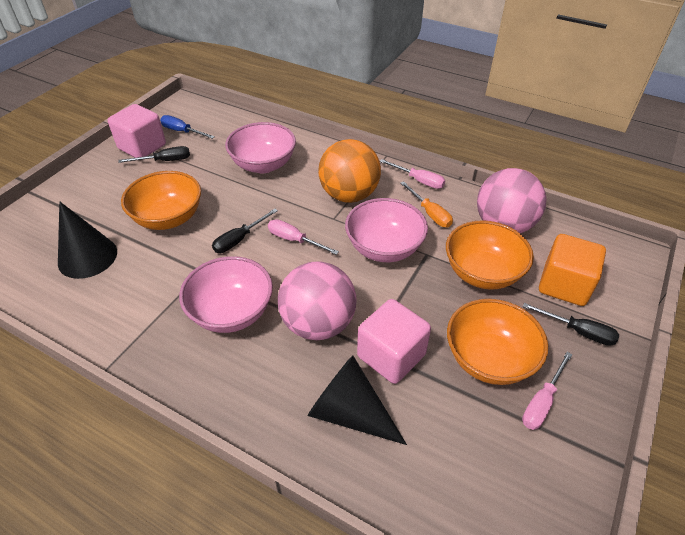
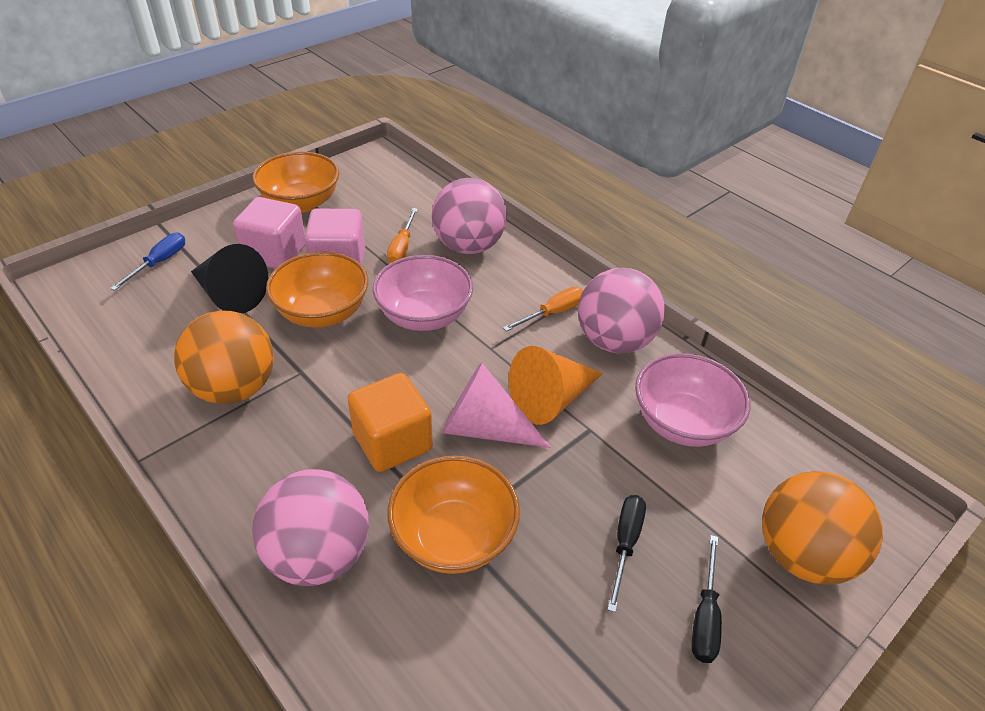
black cone: [58,202,117,279] [308,355,407,445] = 2 -> [191,244,268,313] = 1
black screwdriver: [118,146,190,163] [212,209,278,253] [523,303,619,346] = 3 -> [607,495,646,612] [691,535,722,663] = 2
orange ball: [318,139,381,203] = 1 -> [174,310,274,404] [762,471,883,585] = 2
orange cone: none = 0 -> [509,346,603,425] = 1
orange screwdriver: [400,181,453,227] = 1 -> [387,208,418,263] [503,287,583,332] = 2
pink ball: [278,262,357,340] [477,168,546,233] = 2 -> [252,469,369,586] [432,178,507,254] [578,268,665,353] = 3
pink bowl: [179,256,273,333] [225,122,296,173] [345,198,428,262] = 3 -> [372,255,473,331] [635,353,750,447] = 2
pink cone: none = 0 -> [442,362,552,448] = 1
pink screwdriver: [268,219,339,255] [380,159,445,189] [522,352,573,430] = 3 -> none = 0

